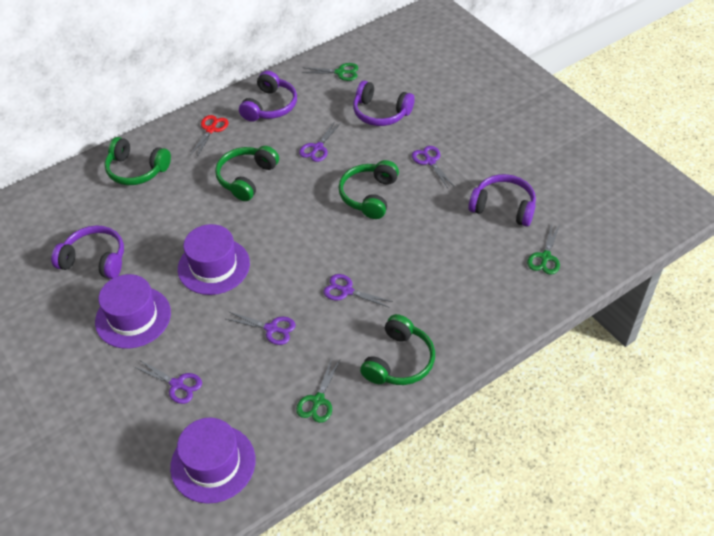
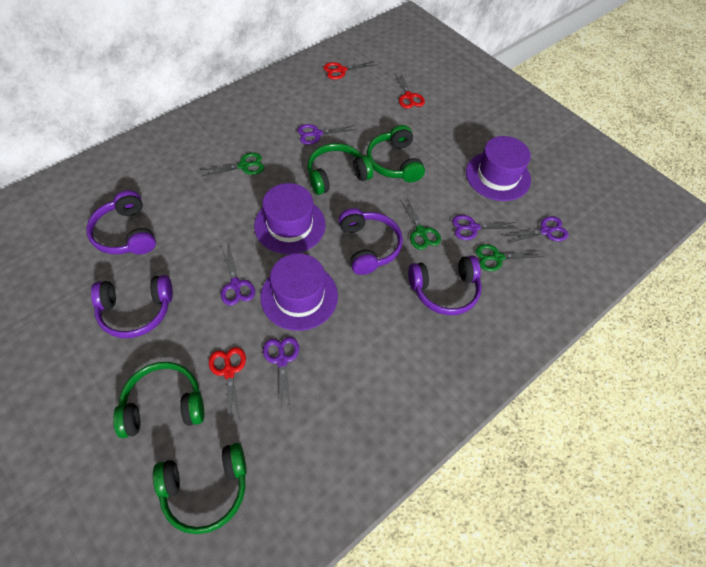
red scissors: [190,115,229,157] = 1 -> [209,347,246,424] [324,61,377,80] [394,71,425,109] = 3

